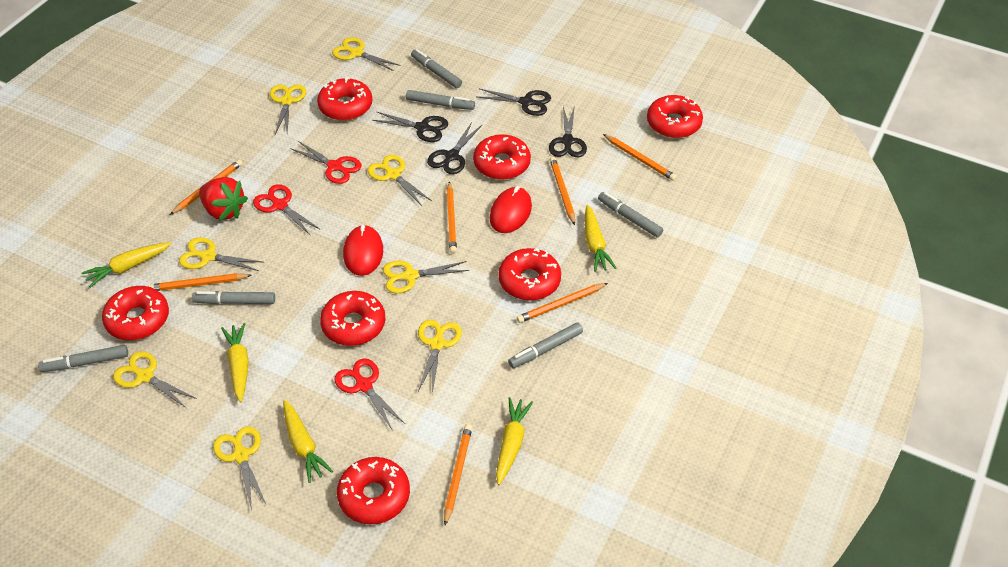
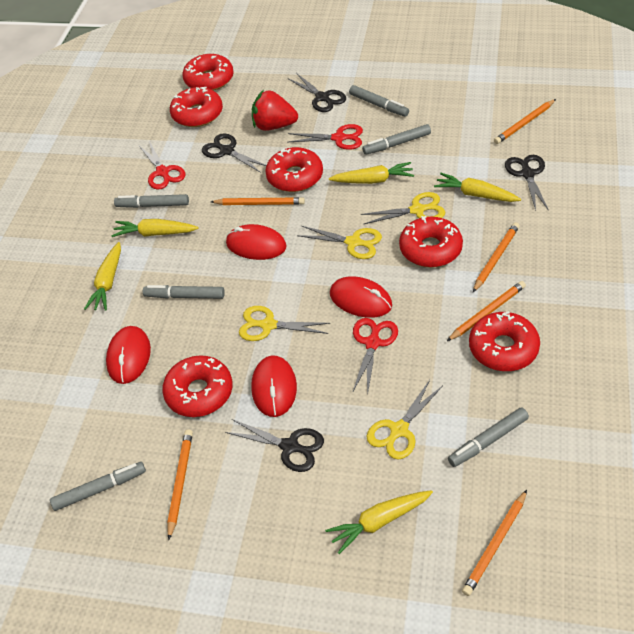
orange pencil: [148,273,252,291] [170,159,243,215] [444,424,472,525] [447,181,457,254] [517,283,608,323] [550,157,575,225] [603,134,677,181] = 7 -> [167,429,193,540] [211,197,305,205] [447,281,526,341] [462,490,527,596] [473,222,520,292] [494,99,556,144] = 6
red donut: [102,286,169,340] [317,77,372,121] [320,291,385,346] [337,457,410,524] [473,134,531,180] [498,248,561,301] [647,95,703,138] = 7 -> [162,355,233,417] [170,87,223,127] [182,54,234,91] [265,147,323,192] [399,216,463,267] [469,311,540,371] = 6
red mouse: [343,225,383,276] [490,186,532,233] = 2 -> [106,326,151,384] [226,224,287,260] [251,355,297,417] [330,277,392,318] = 4
yellow scissors: [113,351,197,408] [179,237,263,271] [213,427,267,511] [270,84,306,134] [332,37,400,71] [368,155,432,206] [383,261,469,294] [418,320,462,394] = 8 -> [239,306,331,341] [297,226,382,259] [361,192,445,224] [367,380,442,460] = 4

